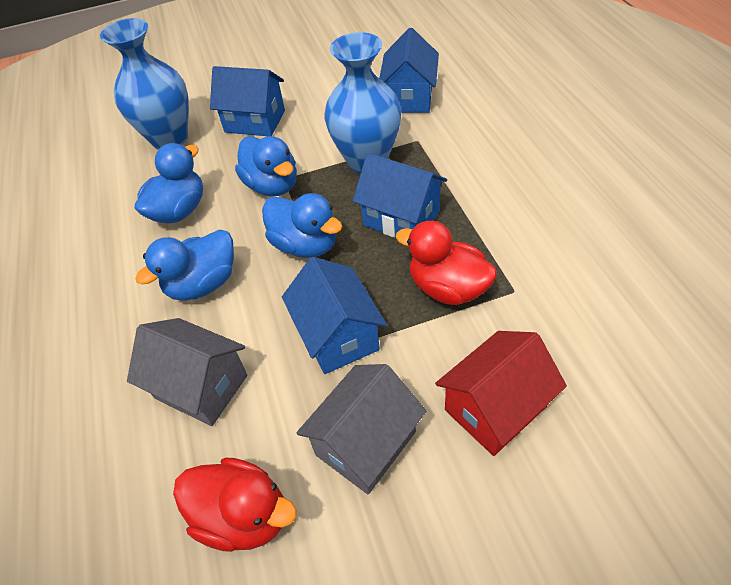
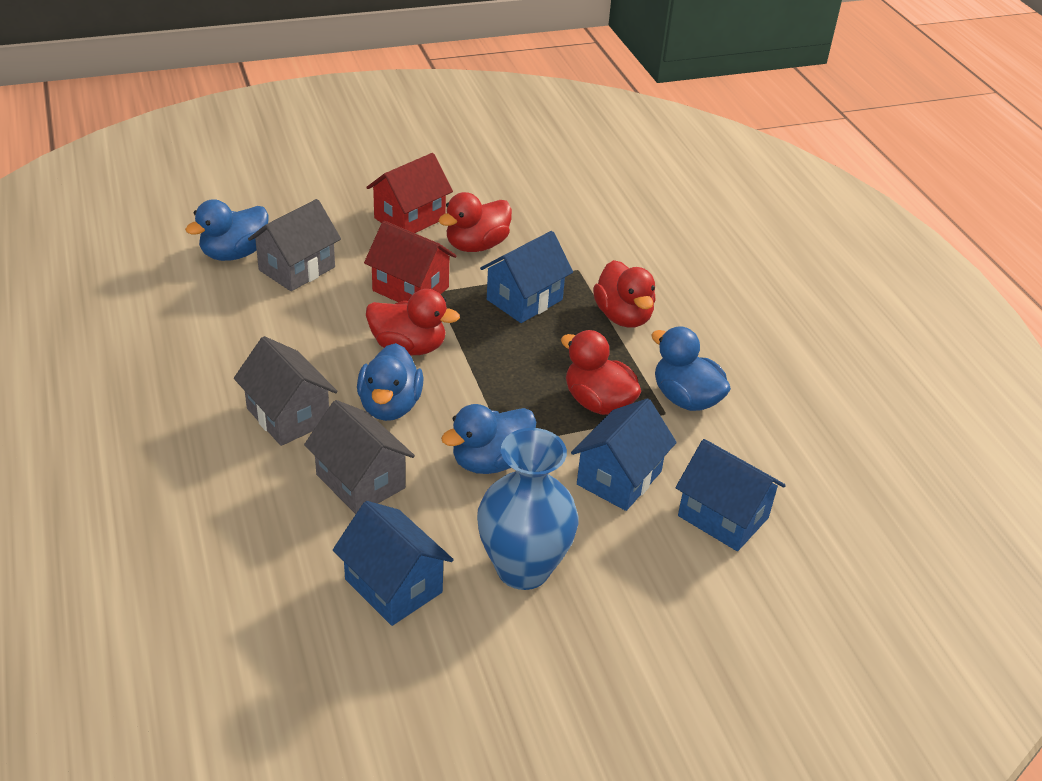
blue vase: [100,18,189,150] [325,32,402,174] = 2 -> [477,428,578,590] = 1
grey house: [127,318,247,426] [297,364,426,495] = 2 -> [234,336,337,446] [248,199,341,291] [304,400,415,514] = 3
red duck: [173,458,297,552] [395,221,497,305] = 2 -> [366,289,460,355] [438,192,512,252] [561,330,641,415] [593,260,656,328] = 4
red house: [435,331,567,456] = 1 -> [364,221,457,302] [366,153,453,233] = 2

